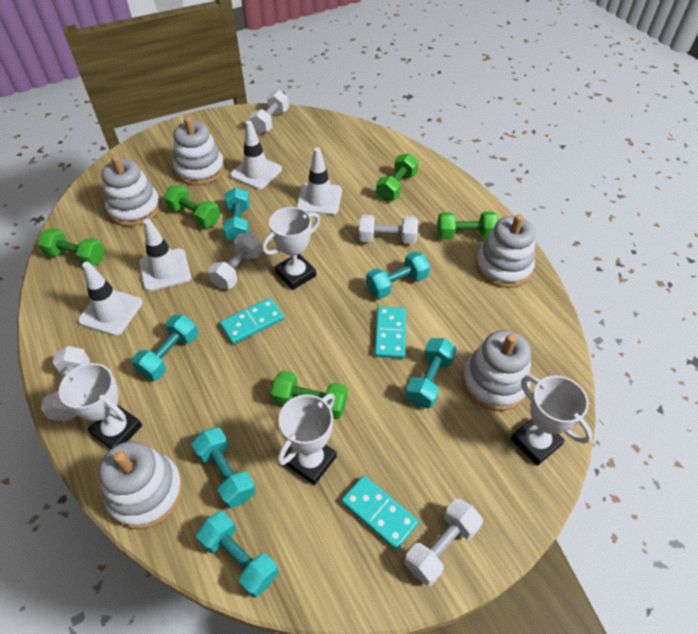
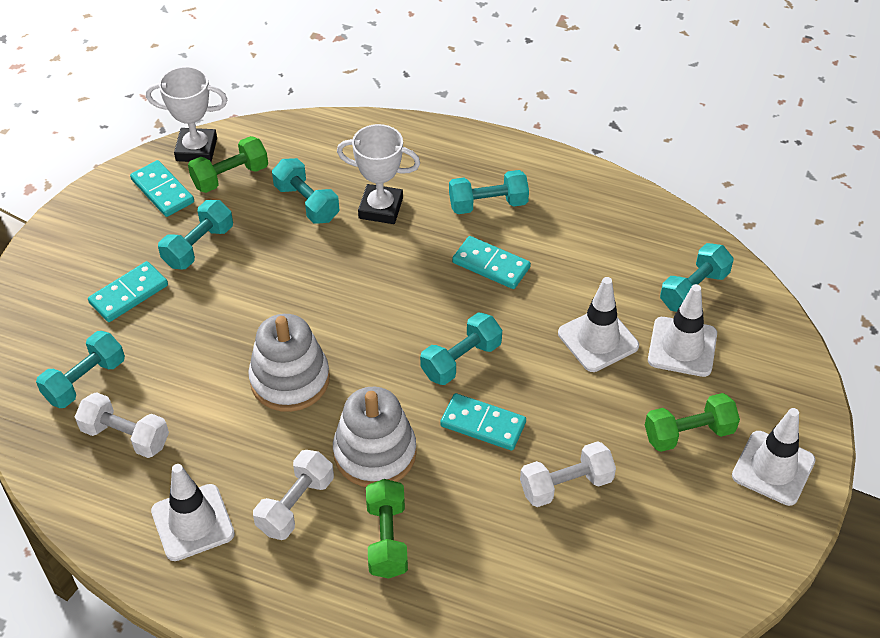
green dumbbell: [37,228,105,266] [163,185,220,228] [271,370,347,419] [376,153,419,201] [437,211,499,239] = 5 -> [188,136,268,193] [366,479,408,579] [645,393,740,452] = 3
turquoise domino: [220,298,284,344] [341,475,419,550] [374,306,406,359] = 3 -> [88,261,168,322] [130,160,194,217] [440,393,526,451] [452,236,531,289] = 4
white dumbbell: [41,346,90,421] [208,233,262,289] [249,90,289,134] [359,215,418,244] [405,498,483,586] = 5 -> [75,392,169,458] [253,450,334,540] [520,441,616,507] = 3
white stacking toy: [99,441,183,529] [101,155,161,227] [173,116,225,186] [462,330,531,411] [476,214,535,288] = 5 -> [248,314,330,412] [333,387,417,487] = 2
white trophy: [59,363,142,449] [262,207,320,290] [277,393,337,485] [510,376,592,466] = 4 -> [146,66,227,162] [337,124,420,224] = 2

